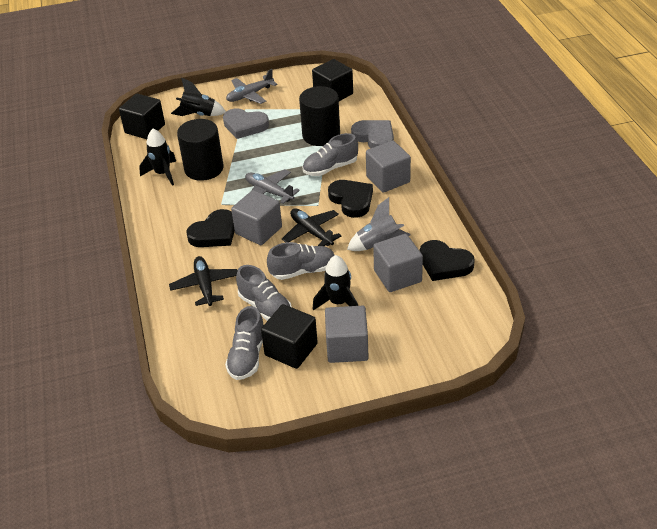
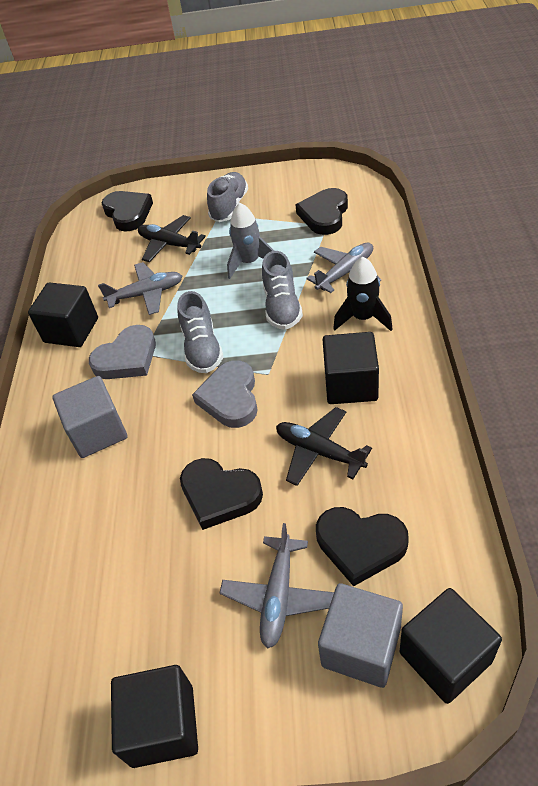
black cube: [119,94,165,139] [261,304,318,369] [312,59,353,101] = 3 -> [28,282,98,347] [111,665,198,768] [322,332,379,404] [400,588,502,704] = 4
black cylinder: [177,119,224,181] [299,86,340,146] = 2 -> none = 0
black heart: [186,209,235,247] [328,180,373,218] [420,240,475,281] = 3 -> [102,191,153,231] [180,458,263,530] [295,188,348,235] [316,507,409,586] = 4
black rocket: [139,129,176,186] [171,77,226,116] [312,255,358,310] = 3 -> [333,257,393,331] = 1
grey cube: [231,190,282,245] [325,306,369,363] [366,141,411,193] [373,234,423,292] = 4 -> [52,376,127,458] [318,583,403,688] = 2
grey plane: [226,69,277,104] [245,169,300,204] = 2 -> [98,262,182,315] [220,523,334,648] [306,243,381,293] = 3
grey shoe: [225,306,264,380] [236,265,292,321] [267,242,335,280] [302,133,358,176] = 4 -> [177,291,224,373] [207,172,248,222] [262,251,303,330] = 3

